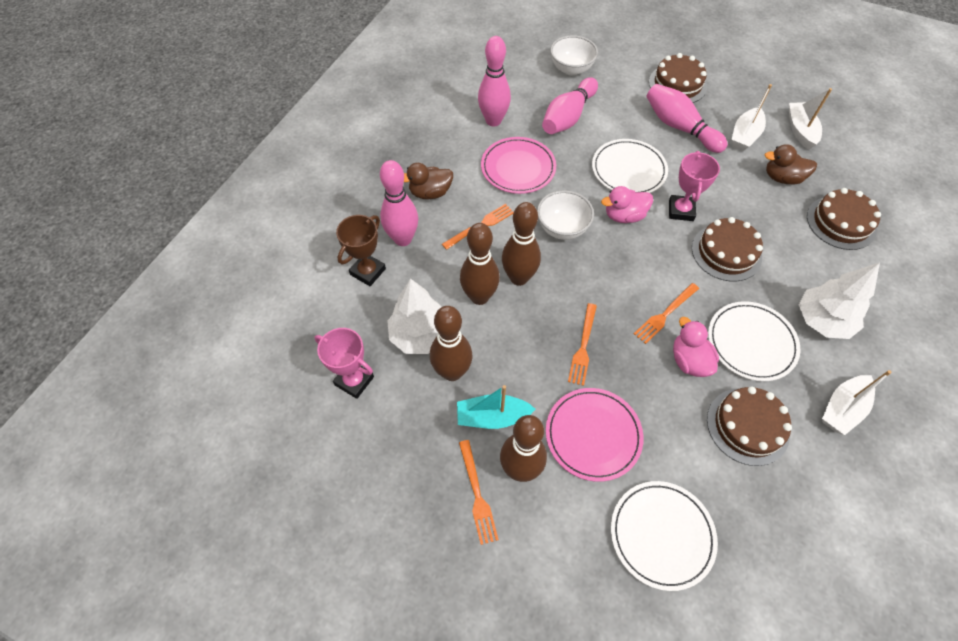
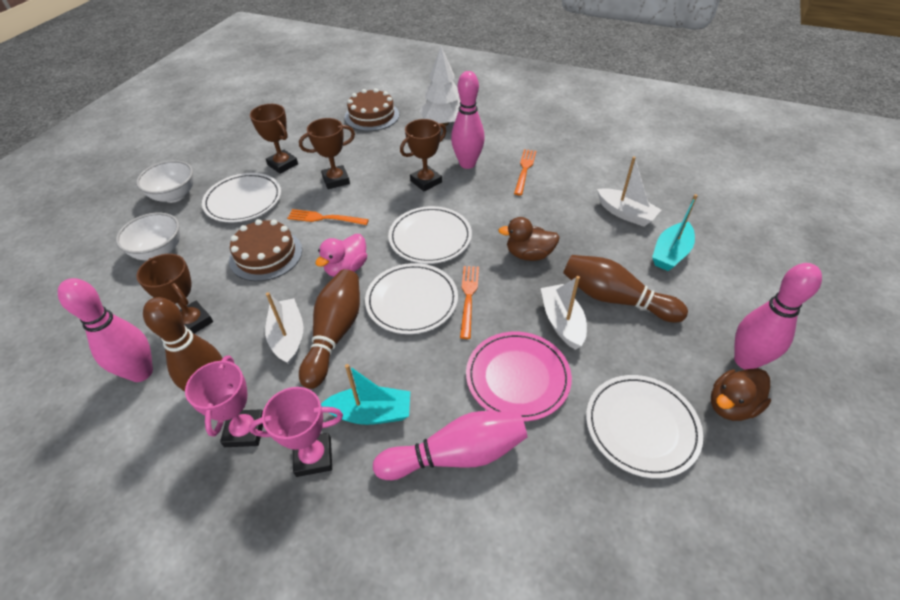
brown bowling pin: [430,306,472,381] [460,223,500,305] [500,415,547,482] [502,202,541,286] = 4 -> [143,297,223,391] [299,269,360,389] [563,255,688,322] = 3
brown cake: [649,53,707,103] [692,217,763,281] [707,387,792,466] [807,188,881,250] = 4 -> [229,219,302,281] [345,88,399,131] = 2
brown trophy: [336,215,386,286] = 1 -> [136,254,213,334] [250,104,298,174] [299,118,355,189] [400,119,446,191] = 4
orange fork: [442,204,514,250] [459,440,499,545] [568,303,597,386] [634,283,699,344] = 4 -> [287,209,369,225] [460,266,479,339] [514,149,536,196] = 3
pink duck: [601,186,653,223] [673,317,719,377] = 2 -> [315,234,367,277] = 1
pink plate: [481,137,556,194] [546,388,644,482] = 2 -> [466,332,572,421] = 1
turquoise boat: [457,385,535,429] = 1 -> [321,364,410,425] [652,194,698,271] = 2
white plate: [592,139,668,193] [611,481,718,591] [708,301,800,381] = 3 -> [202,173,281,222] [365,263,458,334] [388,206,472,264] [586,375,703,479] = 4
white tree: [387,278,442,354] [799,263,880,339] = 2 -> [419,46,461,126] = 1

